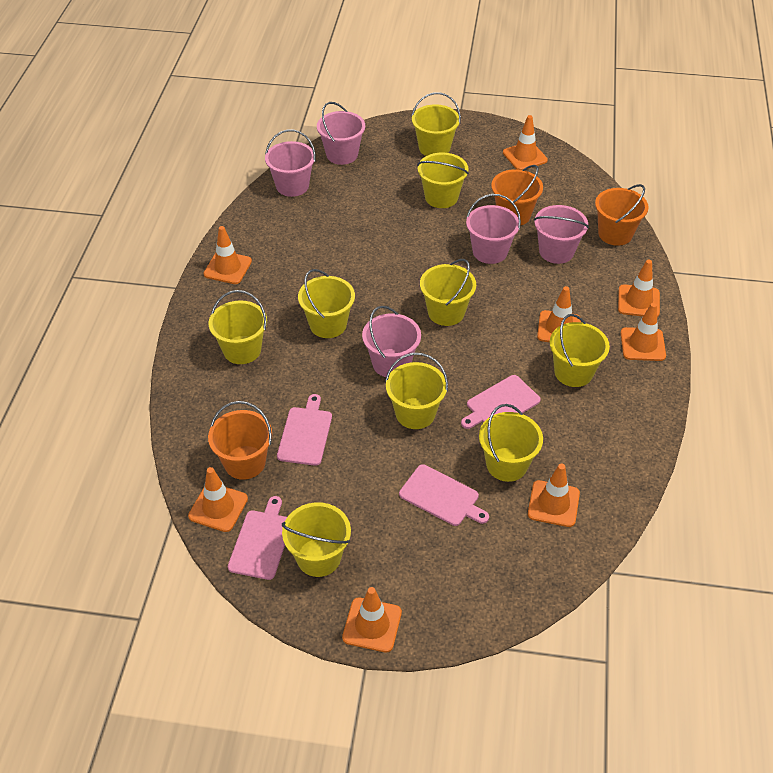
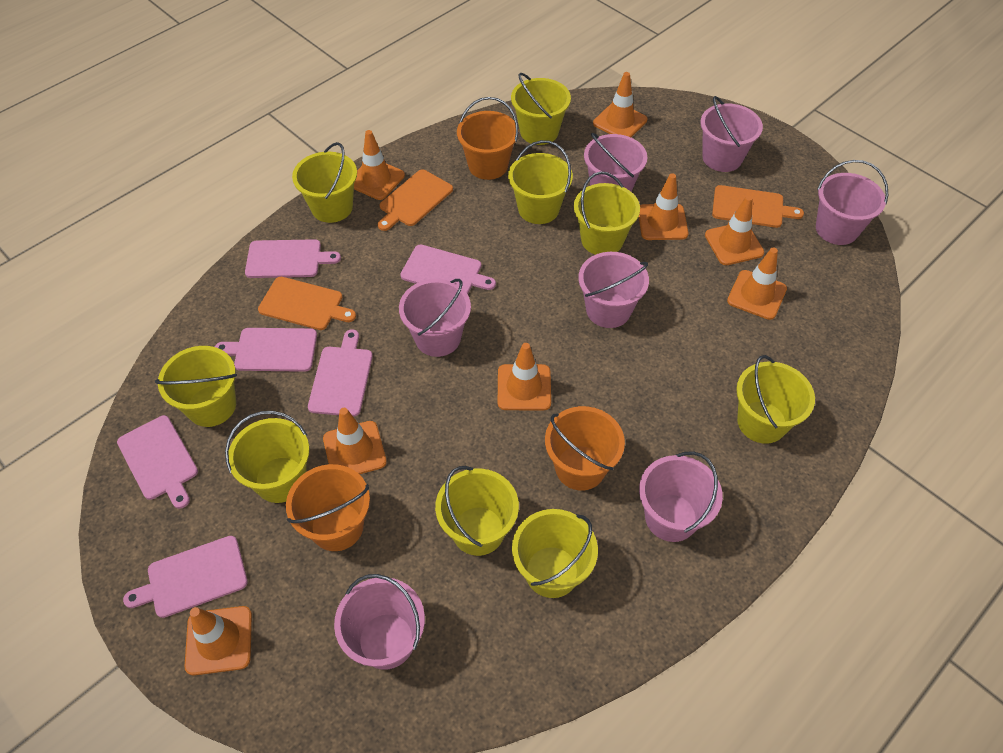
orange cutting board: none = 0 -> [258,277,356,330] [378,169,453,231] [712,185,804,228] = 3
pink bucket: [265,130,316,197] [317,102,365,165] [362,306,421,377] [466,194,521,264] [534,205,589,264] = 5 -> [334,574,425,670] [399,279,471,357] [578,252,649,328] [584,133,647,192] [639,451,723,542] [700,96,763,172] [816,160,888,245] = 7
pink cutting board: [228,496,287,580] [277,394,332,466] [399,464,489,526] [461,375,541,429] = 4 -> [117,415,198,509] [123,536,248,618] [215,328,317,372] [245,239,341,278] [308,329,373,417] [400,244,496,294] = 6

